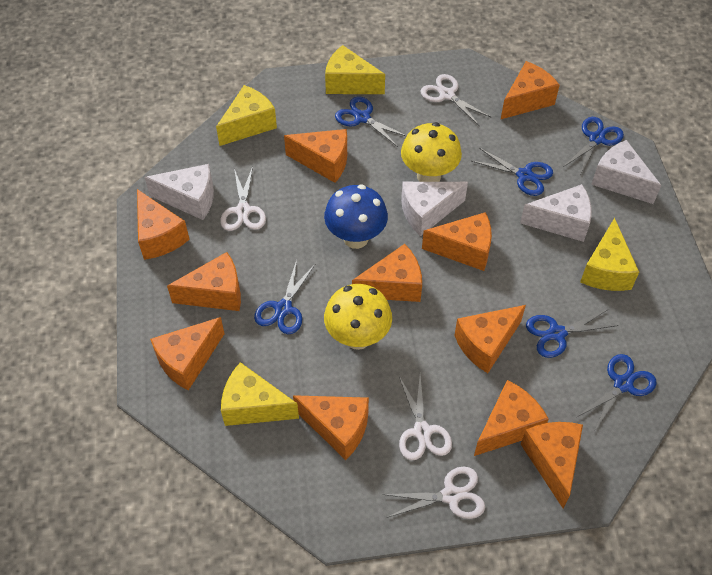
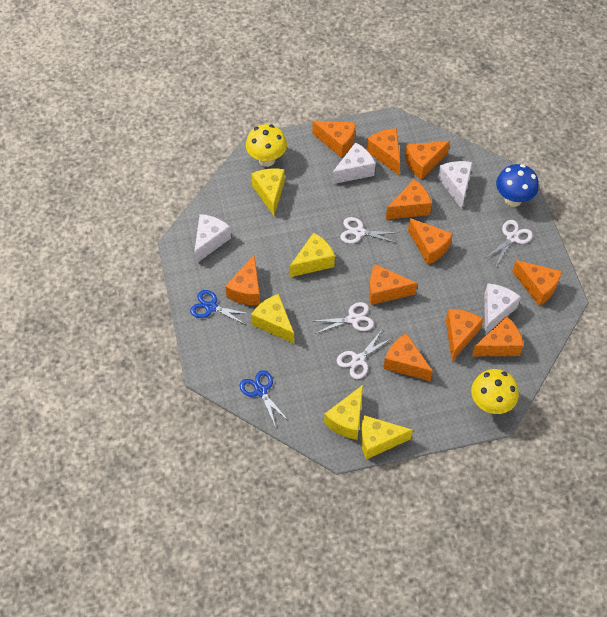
blue scissors: [254,259,315,334] [335,97,407,147] [472,148,553,196] [526,309,618,358] [564,117,624,175] [577,354,656,432] = 6 -> [190,290,251,325] [240,370,289,427] = 2
yellow cheese: [216,85,277,146] [221,362,299,426] [325,45,385,94] [580,218,639,291] = 4 -> [251,169,285,216] [251,294,294,344] [290,233,335,277] [324,385,363,440] [361,415,413,460] = 5

